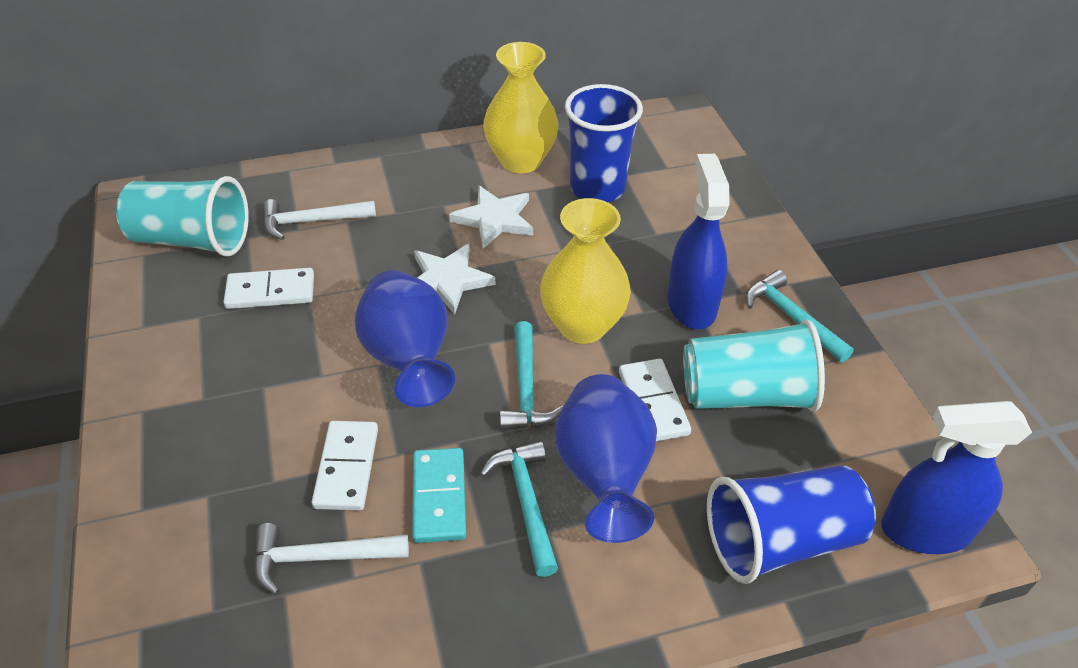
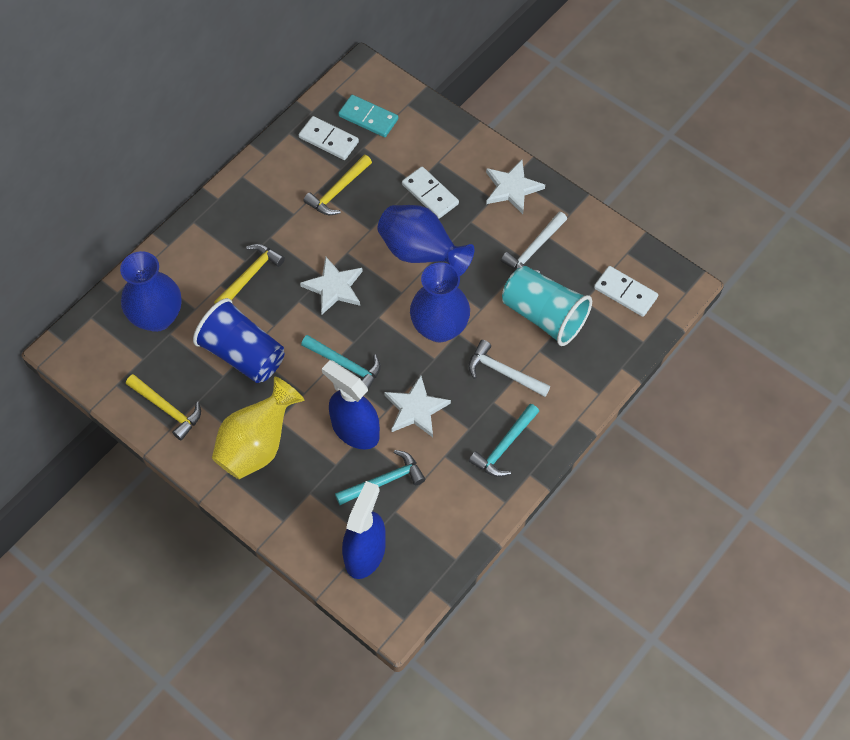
blue cup: [565,84,643,202] [707,465,876,584] = 2 -> [193,298,284,383] = 1
blue vase: [355,270,455,407] [555,374,657,543] = 2 -> [120,251,182,332] [378,205,475,276] [410,262,470,342] = 3
turquoise cup: [116,176,249,257] [683,320,825,411] = 2 -> [502,266,592,346] = 1
white star: [414,244,495,315] [449,186,533,249] = 2 -> [300,257,363,315] [384,375,451,437] [486,160,545,214] = 3
yellow hammer: none = 0 -> [126,374,201,440] [214,244,285,304] [303,155,372,215] = 3
yellow vase: [483,42,558,173] [540,198,631,344] = 2 -> [212,377,304,479] = 1

